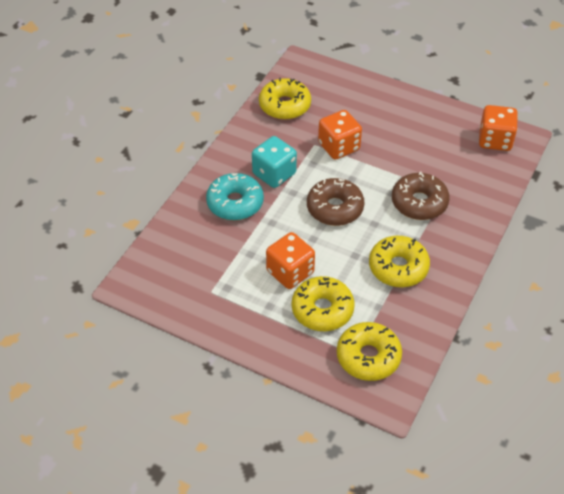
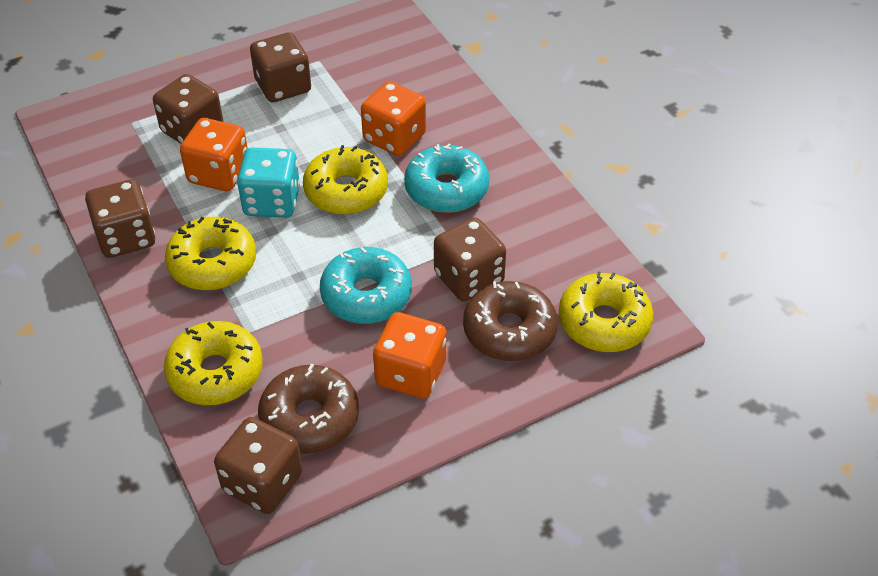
brown dice: none = 0 -> [85,179,155,258] [153,74,223,144] [214,417,303,514] [250,33,311,102] [434,218,506,301] = 5
turquoise donut: [206,173,264,220] = 1 -> [320,247,412,324] [404,144,489,213] = 2

